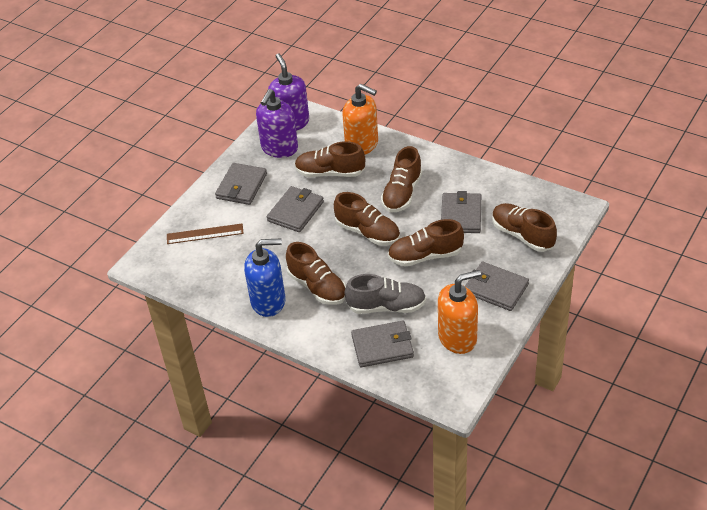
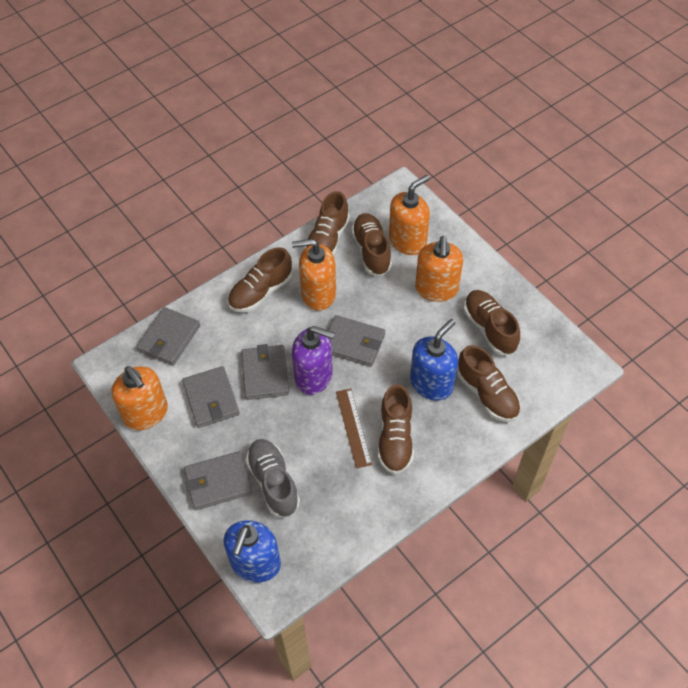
blue soap dispenser: [244,239,285,317] = 1 -> [224,520,281,583] [410,319,458,401] = 2
orange soap dispenser: [342,84,378,155] [438,270,481,354] = 2 -> [111,366,168,430] [292,239,336,311] [389,175,430,255] [415,236,463,302] = 4
purple soap dispenser: [256,89,298,158] [268,53,309,131] = 2 -> [292,326,335,395] = 1

